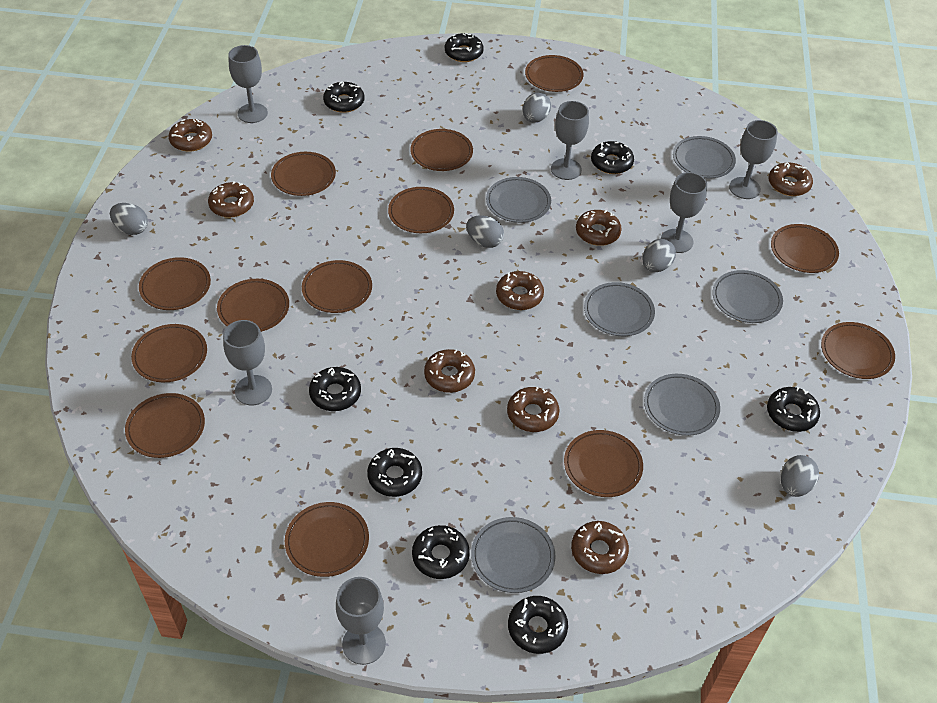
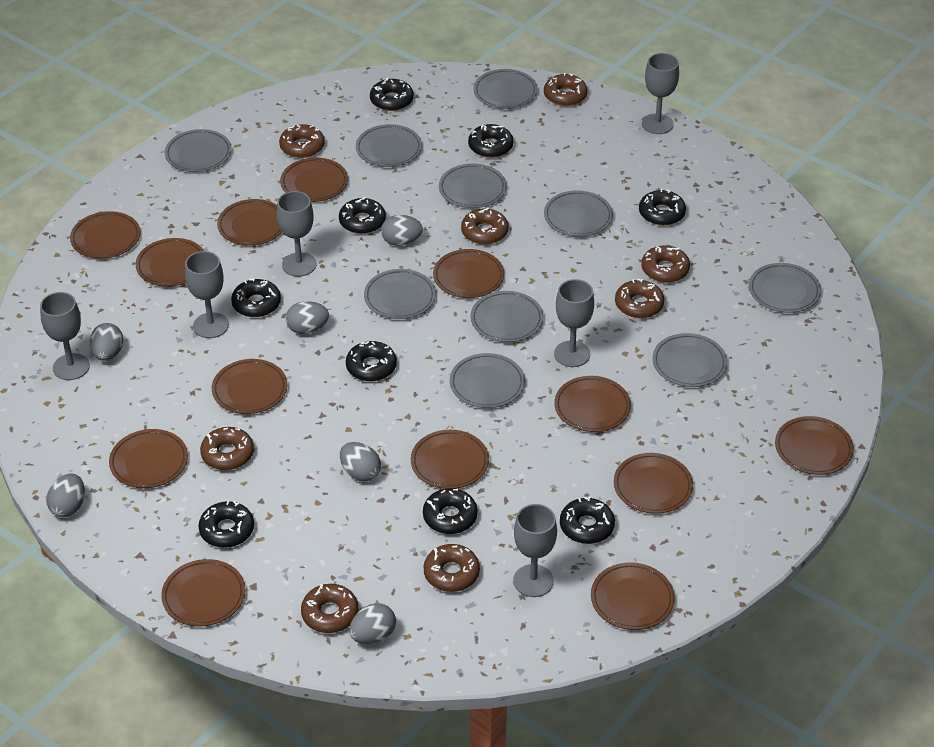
black donut: [309,367,361,411] [323,81,364,113] [367,448,422,497] [412,525,470,579] [445,33,484,62] [508,596,568,654] [591,141,634,174] [767,387,820,432] = 8 -> [198,501,254,548] [231,278,281,317] [339,197,386,234] [346,341,397,381] [370,78,414,111] [423,488,478,534] [468,124,513,158] [560,497,615,544] [639,189,686,226] = 9
grey egg: [110,203,148,235] [466,215,504,248] [523,93,551,123] [642,239,676,272] [781,455,819,497] = 5 -> [46,473,85,517] [89,323,123,361] [286,301,329,334] [340,442,381,482] [349,603,396,644] [381,215,423,246] = 6
grey plate: [471,517,555,593] [486,177,551,223] [584,282,655,336] [644,374,720,436] [673,136,736,179] [712,270,783,323] = 6 -> [165,129,232,172] [356,124,422,167] [364,269,436,319] [439,164,507,208] [450,353,525,408] [470,291,543,342] [473,69,538,109] [544,190,613,237] [652,333,727,387] [749,263,821,313] = 10

